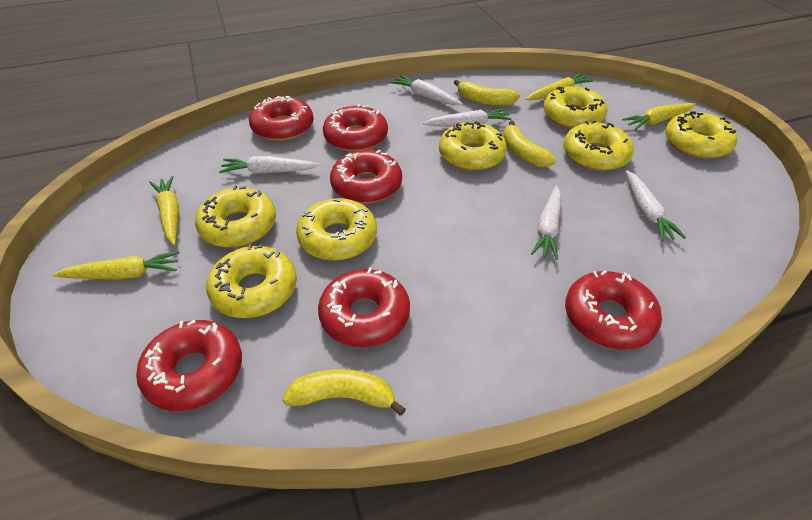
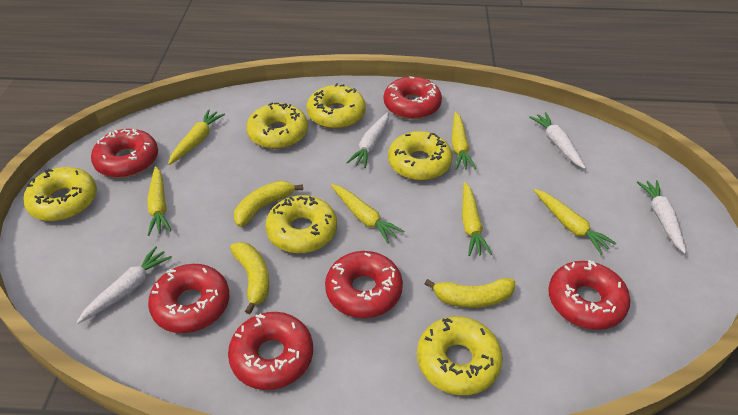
white carrot: [219,156,320,174] [390,75,463,105] [423,109,512,127] [531,186,561,260] [625,170,686,241] = 5 -> [76,246,172,324] [346,112,389,168] [529,112,586,169] [637,180,687,254] = 4
yellow carrot: [52,251,179,280] [149,176,179,245] [526,73,594,100] [622,103,696,130] = 4 -> [147,166,172,236] [168,109,225,165] [331,184,404,243] [451,112,476,170] [462,182,492,256] [534,189,616,254] = 6
yellow donut: [195,186,276,248] [206,244,297,318] [296,198,377,261] [439,122,507,171] [543,86,607,129] [563,121,634,171] [665,111,737,159] = 7 -> [23,167,97,221] [246,103,308,149] [265,195,337,254] [307,83,366,129] [388,131,452,181] [417,316,503,395] = 6

